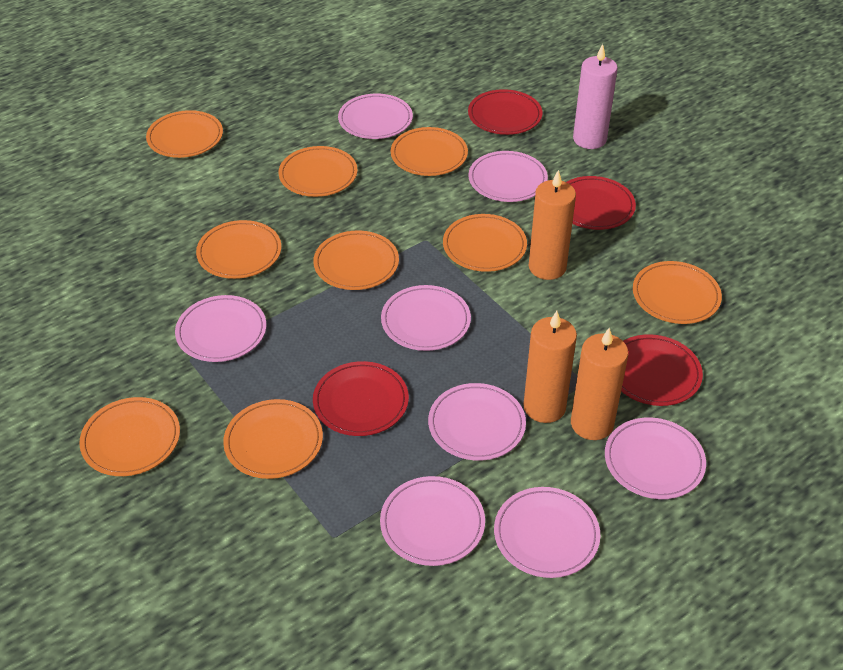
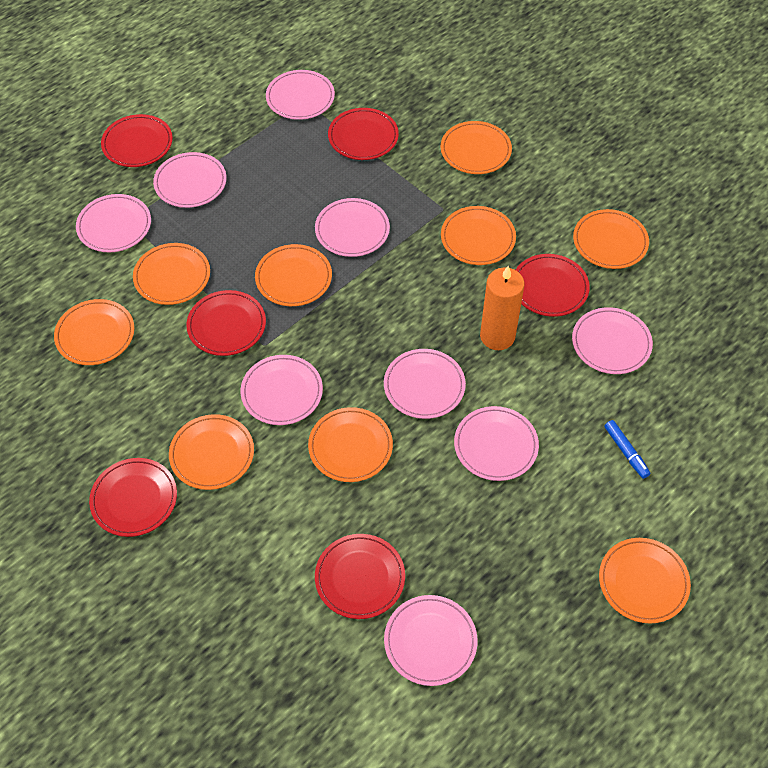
blue marker: none = 0 -> [604,420,650,479] = 1
orange candle: [523,311,577,423] [529,170,576,280] [571,328,629,440] = 3 -> [480,266,525,350] = 1
pink candle: [573,44,618,149] = 1 -> none = 0
pink plate: [175,295,266,362] [338,94,413,139] [380,476,485,566] [381,285,471,351] [428,383,526,461] [468,151,548,202] [494,487,600,578] [605,417,706,499] = 8 -> [76,194,151,252] [153,152,226,208] [241,355,323,425] [266,70,335,120] [315,198,390,257] [384,349,466,419] [384,595,478,686] [454,406,539,481] [572,307,653,374] = 9
red plate: [313,361,409,436] [468,89,542,135] [567,176,636,230] [621,334,703,406] = 4 -> [89,458,177,537] [101,114,173,167] [186,290,266,356] [315,534,405,619] [328,108,399,160] [516,254,590,317] = 6

